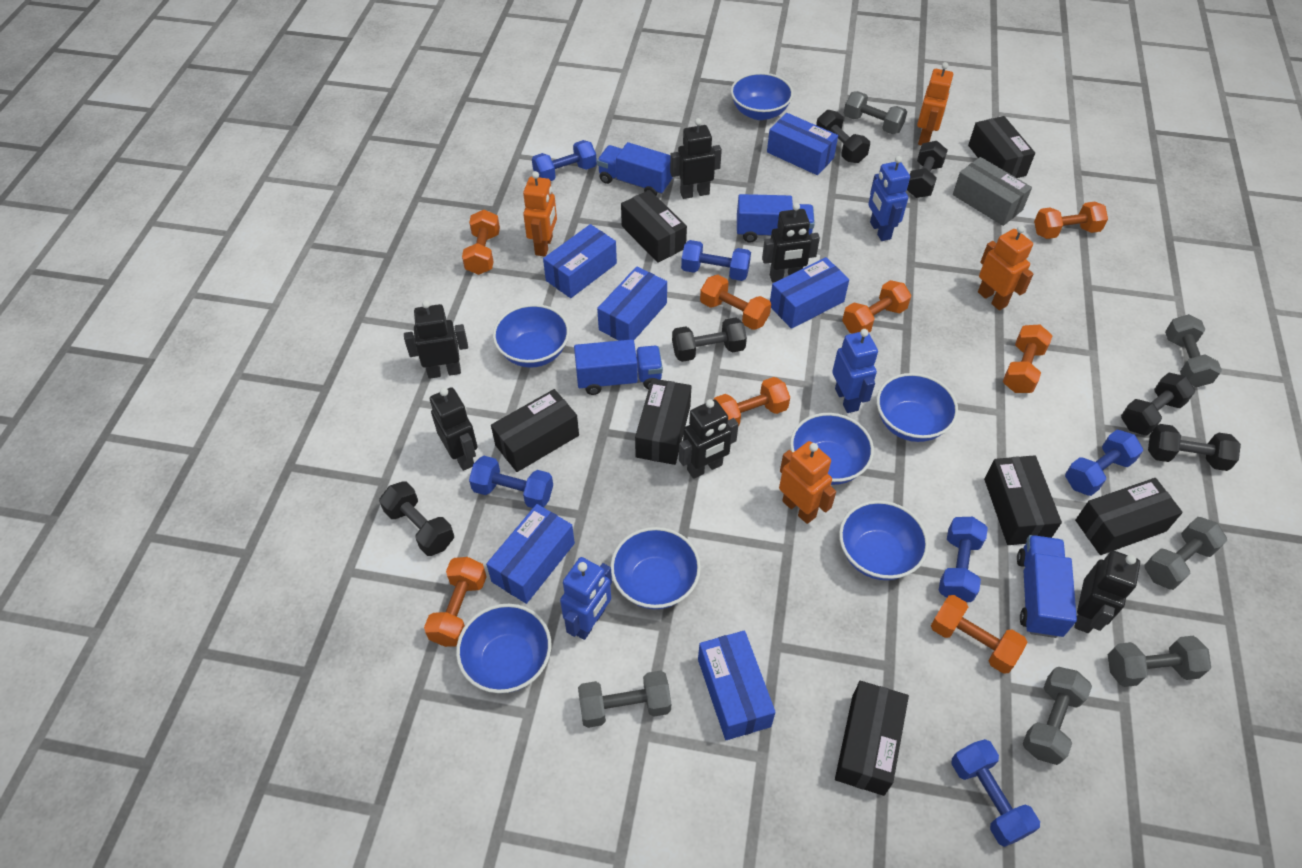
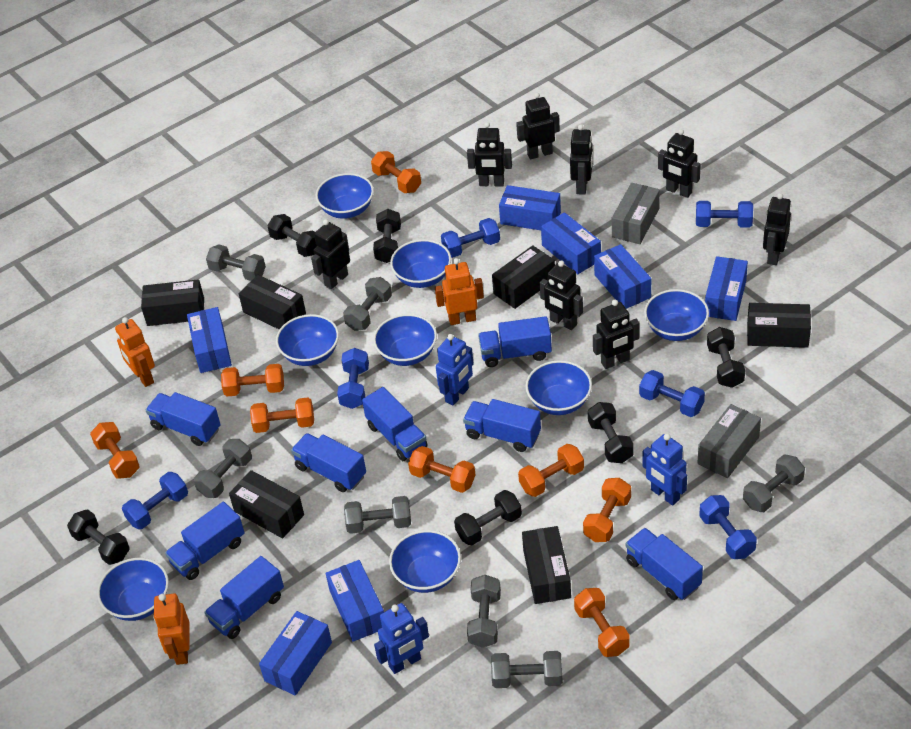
black box: [491,389,579,472] [621,190,687,263] [635,378,691,465] [835,681,909,796] [968,116,1035,178] [984,455,1062,545] [1075,478,1183,555] = 7 -> [141,279,204,326] [229,470,304,539] [239,275,306,330] [492,245,555,309] [522,526,571,604] [747,303,811,348] = 6
black robot: [404,300,468,379] [430,387,478,471] [670,118,722,199] [679,399,739,479] [762,203,820,283] [1074,551,1140,633] = 6 -> [311,219,350,289] [467,122,512,186] [516,92,560,159] [540,261,583,330] [570,124,593,195] [593,300,640,369] [658,129,701,198] [763,193,791,265] = 8
blue bowl: [456,604,551,693] [493,304,569,368] [610,527,701,609] [731,72,793,120] [790,413,874,485] [839,500,929,580] [877,373,958,442] = 7 -> [97,558,169,621] [276,314,339,366] [316,173,374,219] [373,314,437,366] [389,530,461,593] [390,239,451,288] [525,360,592,415] [644,289,709,341] = 8
blue box: [486,504,575,604] [543,224,617,298] [597,266,667,341] [698,630,776,740] [767,113,838,175] [770,257,849,329] = 6 -> [187,307,232,373] [259,611,332,696] [326,560,384,642] [499,185,561,230] [541,212,601,274] [594,244,651,309] [705,256,748,321] = 7
blue truck: [574,339,663,395] [597,142,673,195] [737,194,815,243] [1017,535,1077,638] = 4 -> [146,392,221,446] [165,502,245,580] [204,556,284,639] [291,433,366,492] [362,387,428,461] [463,399,541,452] [478,316,552,367] [626,528,703,600] = 8
grey box: [953,157,1032,226] = 1 -> [612,183,660,244] [697,404,761,478] = 2
grey dumbbell: [578,671,671,728] [844,91,907,134] [1023,667,1092,765] [1108,636,1211,687] [1144,517,1227,590] [1165,314,1222,387] = 6 -> [194,439,252,498] [206,244,266,281] [343,277,392,331] [344,496,411,534] [467,575,501,648] [491,651,563,688] [743,455,805,512] = 7
orange robot: [523,171,557,257] [779,441,836,524] [917,62,953,146] [978,225,1033,310] = 4 -> [115,317,155,387] [153,594,190,665] [435,258,484,325] = 3

